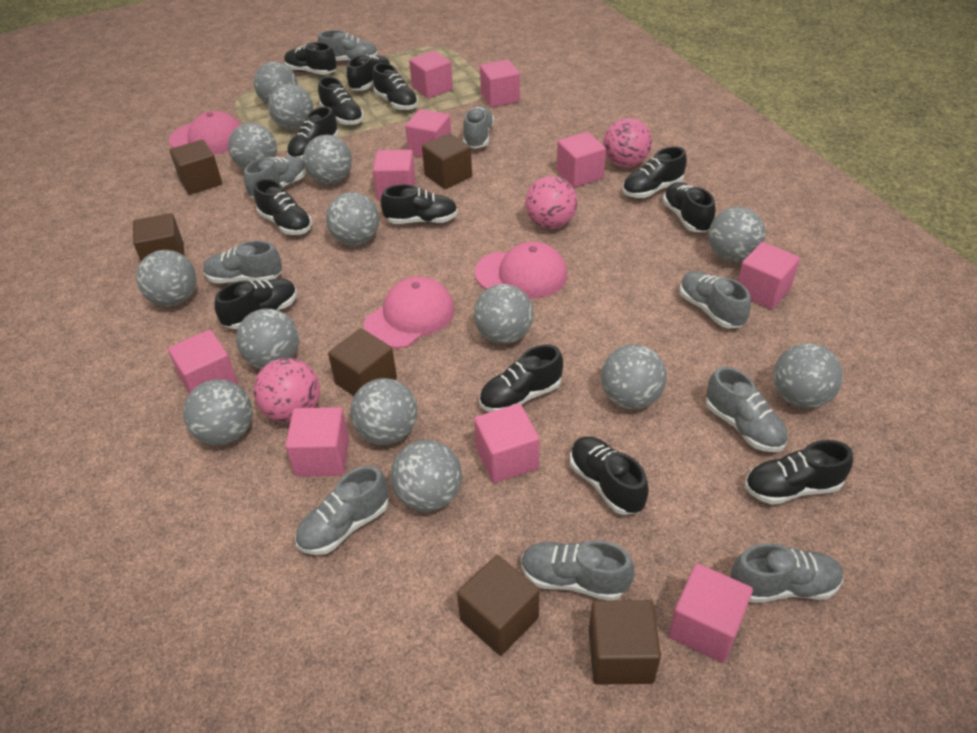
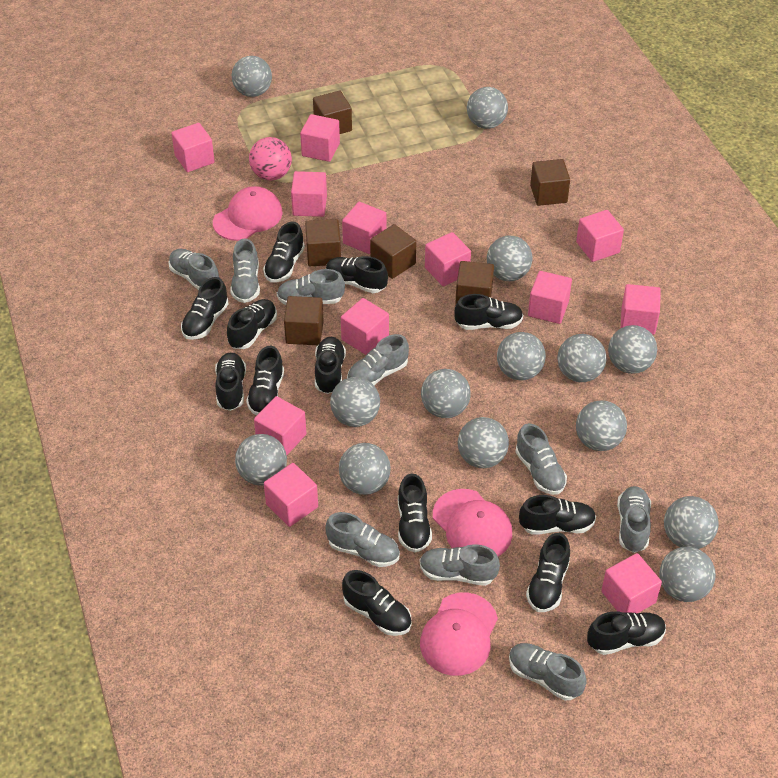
pink ball: [254,358,320,423] [525,176,577,229] [603,118,652,168] = 3 -> [249,137,292,180] = 1
pink cube: [168,330,238,394] [285,407,349,477] [373,150,416,200] [405,109,451,158] [409,51,453,99] [474,403,539,483] [480,60,520,107] [557,132,606,187] [668,564,753,663] [738,242,800,310] = 10 -> [171,123,215,172] [254,396,307,455] [264,463,318,527] [291,171,327,217] [300,114,340,162] [341,298,389,355] [342,202,386,254] [425,232,471,286] [528,271,572,324] [576,210,624,262] [601,553,662,613] [620,284,661,335] = 12

